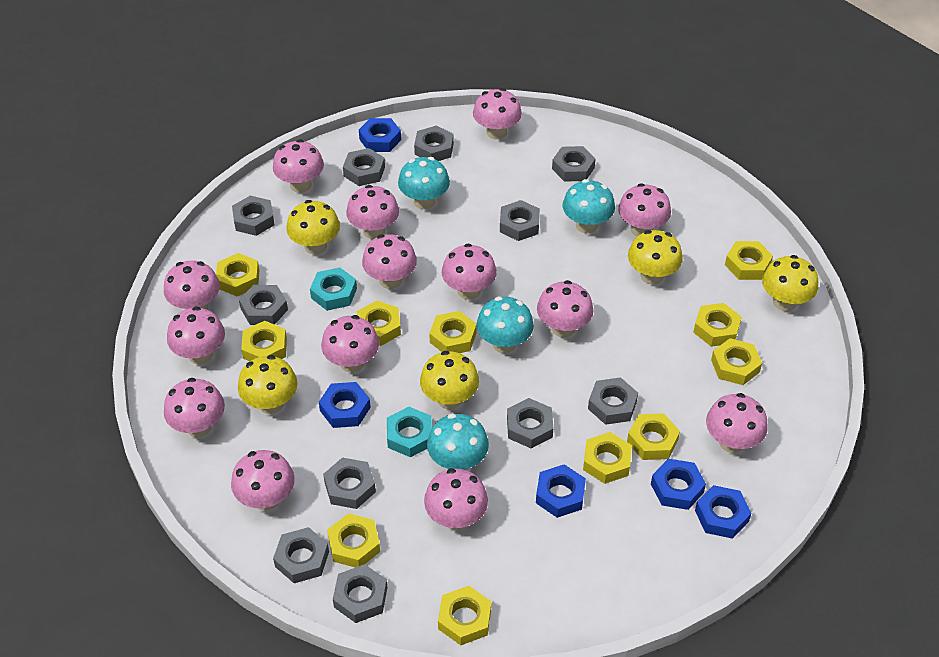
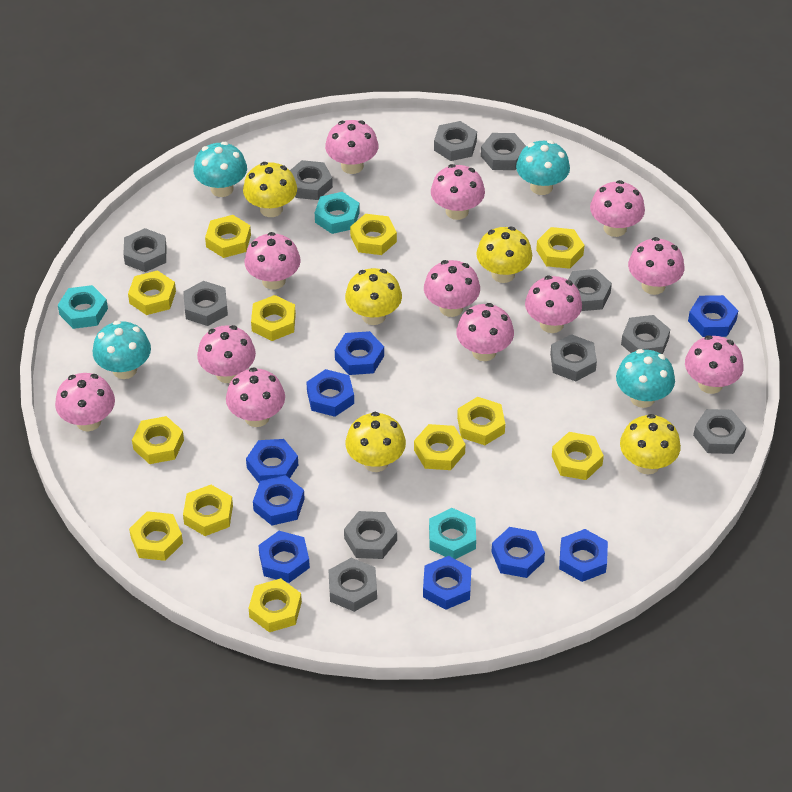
blue nut: [319,382,371,428] [359,118,401,152] [536,464,586,518] [651,459,706,510] [695,485,751,539] = 5 -> [246,439,298,483] [253,475,305,525] [258,531,310,583] [306,369,354,417] [335,331,384,375] [423,556,471,610] [492,527,545,578] [559,529,608,582] [688,295,738,337] = 9
pink mushroom: [164,260,220,310] [164,378,225,437] [167,306,225,365] [231,450,295,511] [273,139,324,193] [321,315,379,373] [346,185,399,239] [362,234,417,289] [424,468,488,530] [442,244,497,300] [473,88,522,139] [537,280,593,338] [618,183,671,236] [706,393,768,453] = 14 -> [55,373,115,432] [197,325,256,383] [226,367,285,427] [245,232,301,290] [325,120,378,174] [424,260,480,317] [431,164,485,220] [456,303,514,361] [525,276,582,333] [590,180,645,237] [628,237,684,295] [685,335,744,394] = 12
turquoise nut: [310,267,357,311] [387,407,432,457] = 2 -> [58,285,108,329] [315,192,360,234] [429,508,476,559] = 3
yellow nut: [216,253,259,296] [241,321,287,361] [327,513,380,568] [357,300,401,346] [429,311,477,353] [438,586,492,645] [583,432,632,484] [627,413,680,460] [693,303,742,347] [711,338,762,385] [725,241,773,280] = 11 -> [128,270,176,315] [129,511,183,561] [132,416,184,464] [183,485,233,536] [205,215,251,258] [249,578,302,632] [251,295,296,341] [350,214,397,255] [414,424,465,470] [457,397,505,445] [536,227,584,269] [552,432,604,480] = 12

